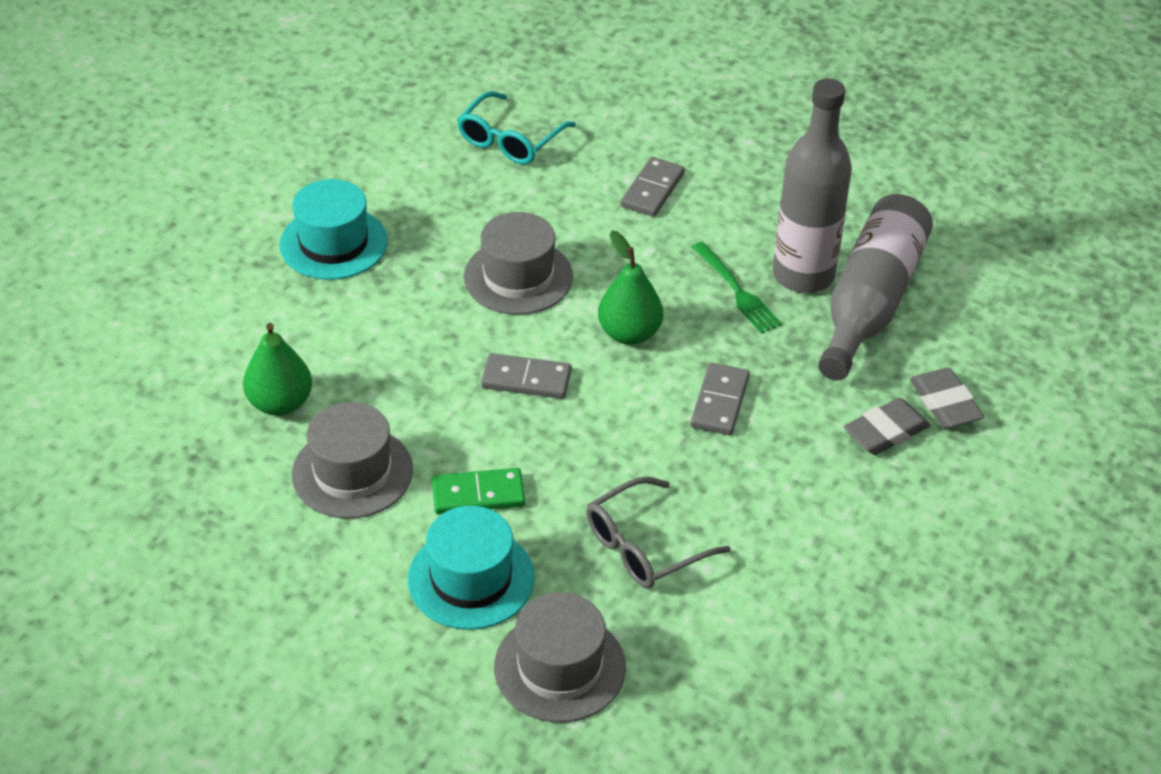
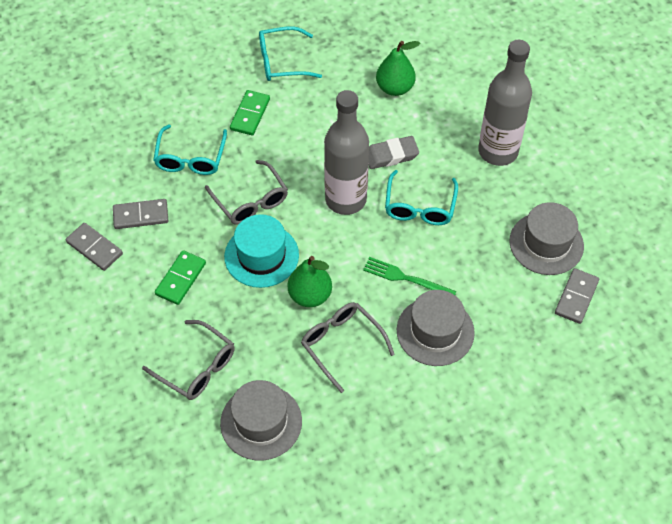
green domino: [432,468,525,514] = 1 -> [155,250,206,305] [230,90,270,135] = 2
grey eraser: [844,398,930,455] [910,368,984,428] = 2 -> [368,136,419,169] = 1
grey glasses: [586,477,731,588] = 1 -> [142,320,235,400] [205,160,288,225] [301,302,395,393] = 3
turquoise glasses: [457,91,576,164] = 1 -> [153,124,227,175] [259,26,322,81] [385,170,458,225] = 3
turquoise hat: [279,179,387,280] [408,506,535,630] = 2 -> [224,214,299,288] = 1

